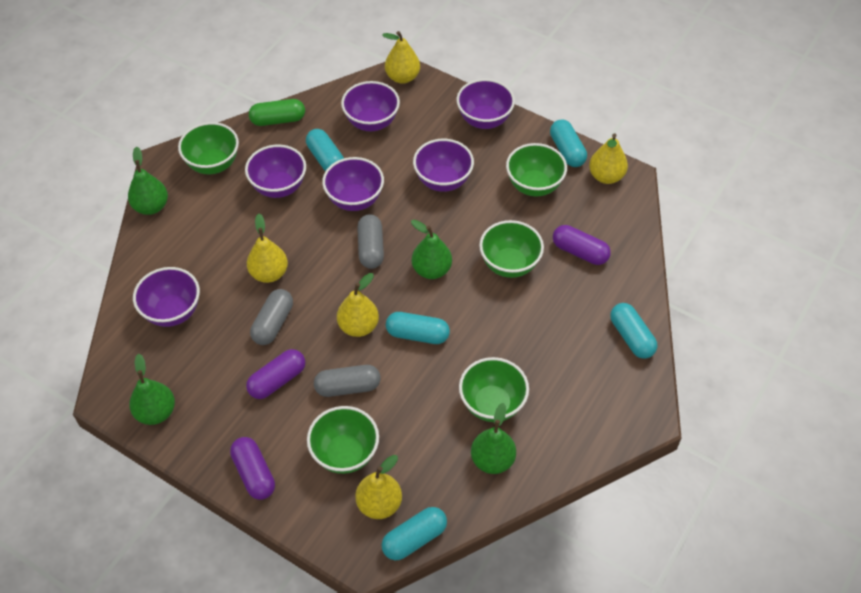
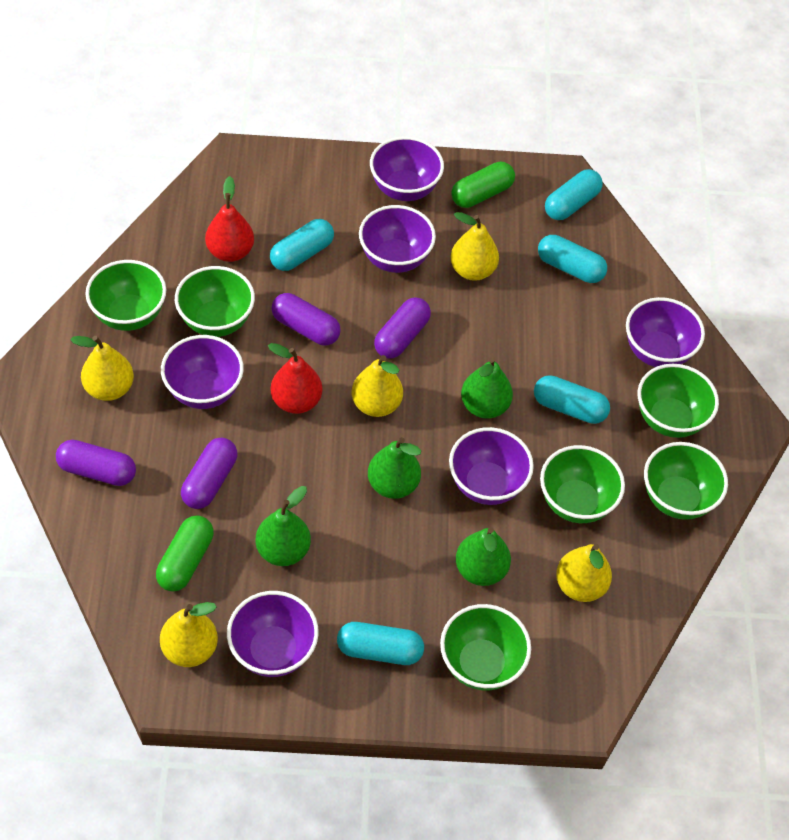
green bowl: [178,122,239,174] [307,406,379,474] [459,357,529,422] [479,220,544,278] [506,143,567,197] = 5 -> [85,260,166,331] [175,266,255,337] [440,604,531,691] [540,445,625,523] [637,364,719,438] [644,442,728,520] = 6
green capsule: [249,99,305,126] = 1 -> [156,515,214,592] [451,162,515,208] = 2
grey capsule: [250,289,293,345] [314,365,381,397] [357,214,384,269] = 3 -> none = 0
purple capsule: [230,437,275,500] [246,349,305,399] [553,225,611,265] = 3 -> [56,440,136,486] [181,438,237,509] [271,293,341,345] [374,297,431,359] = 4
red pear: none = 0 -> [205,176,254,262] [268,343,322,414] = 2

